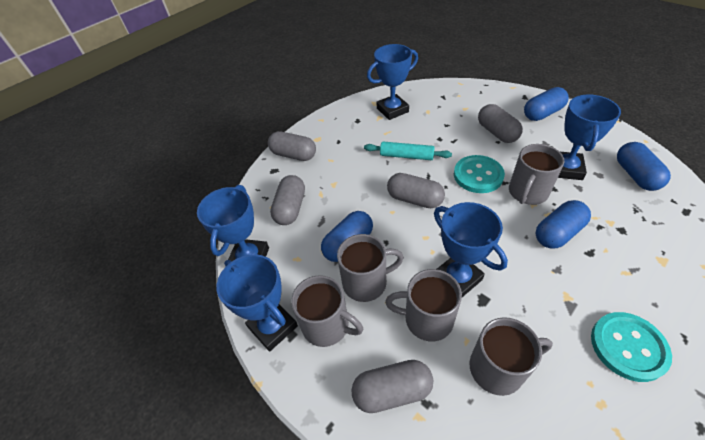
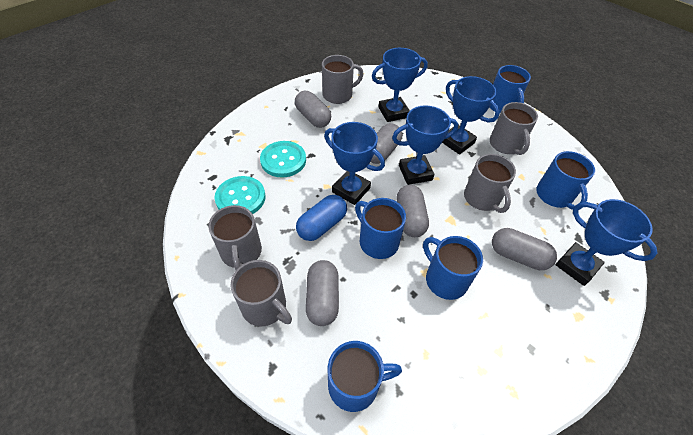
blue capsule: [321,211,373,262] [524,87,569,121] [536,200,591,249] [617,142,671,191] = 4 -> [296,195,347,241] = 1
blue mug: none = 0 -> [328,341,402,412] [355,198,406,259] [423,236,483,300] [490,65,531,113] [536,151,595,210] = 5
turquoise rolling pin: [364,142,452,160] = 1 -> none = 0

